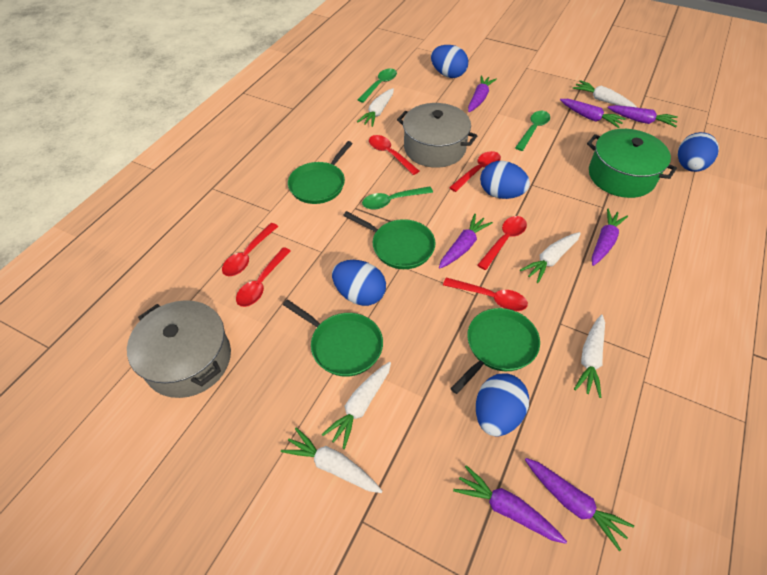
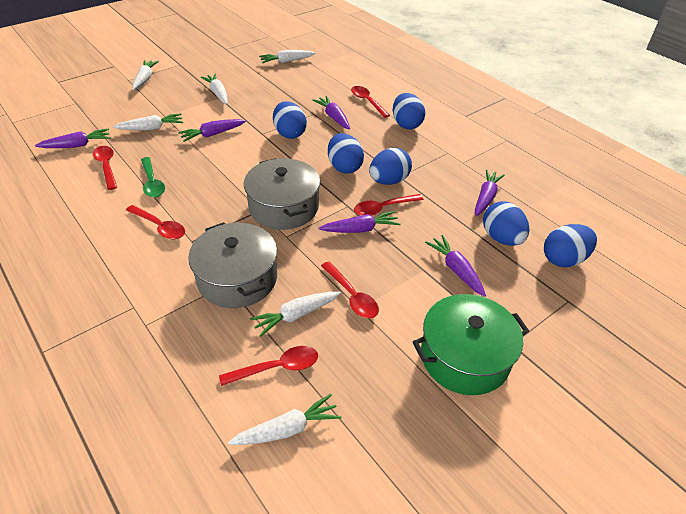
blue egg: [332,260,386,306] [431,45,468,78] [476,373,529,436] [480,161,530,199] [678,132,719,172] = 5 -> [273,101,307,139] [328,133,364,174] [369,148,412,185] [393,93,426,129] [483,201,529,246] [544,224,597,267] = 6
green pan: [283,299,383,377] [288,141,353,204] [343,211,435,269] [450,308,540,394] = 4 -> none = 0
green spoon: [358,68,397,103] [362,186,433,209] [515,111,550,151] = 3 -> [141,157,165,198] = 1
purple carrot: [439,214,493,269] [453,465,567,544] [468,75,497,112] [525,458,634,551] [560,99,626,128] [592,209,628,266] [608,105,678,127] = 7 -> [35,128,110,148] [178,119,246,142] [313,96,350,129] [319,211,401,233] [425,235,486,297] [475,169,505,216] = 6

